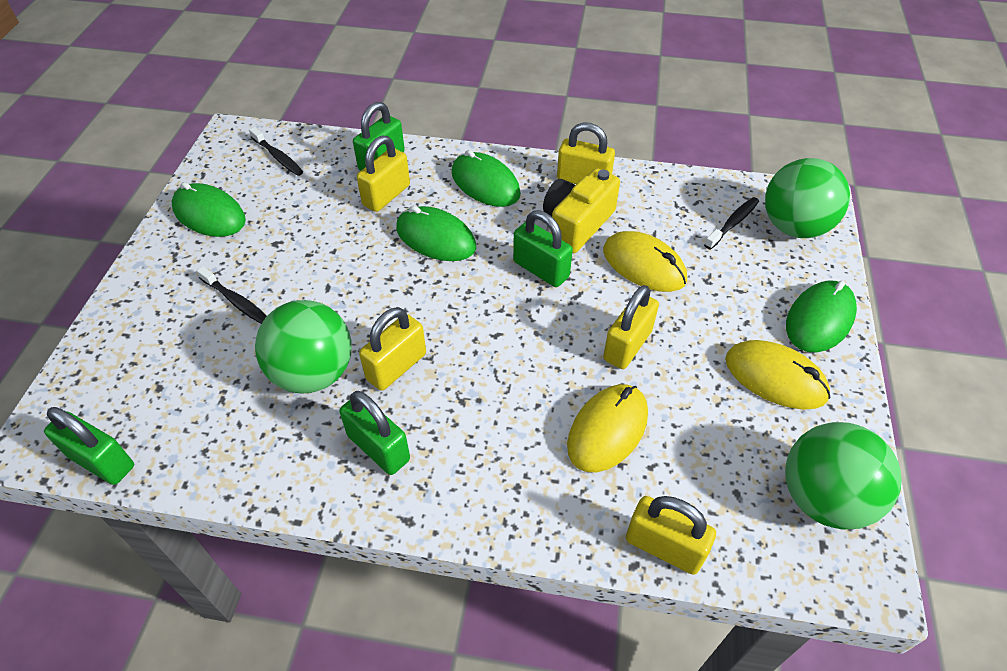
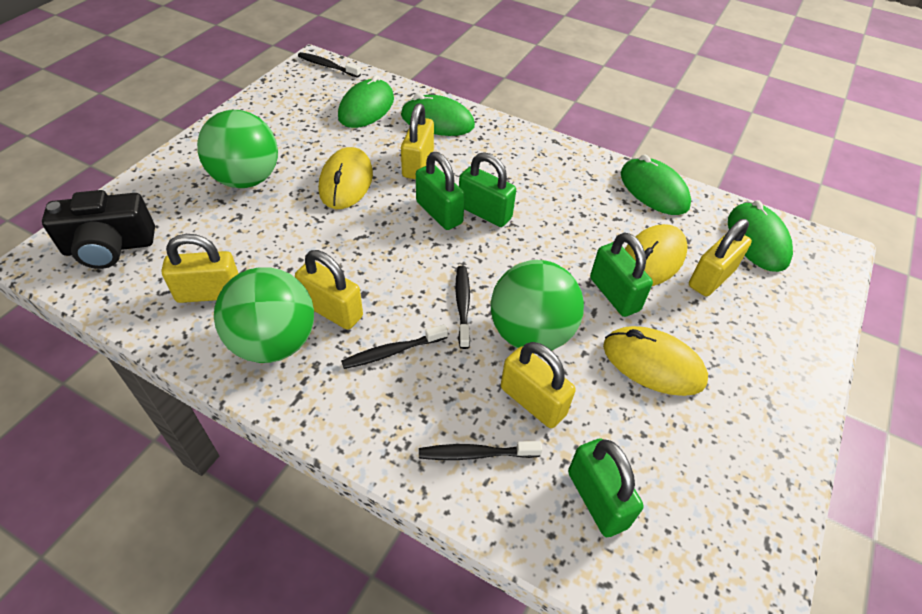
black camera: none = 0 -> [42,190,155,269] = 1
black toothbrush: [197,266,267,324] [249,127,303,176] [704,197,759,250] = 3 -> [298,52,361,78] [341,324,448,369] [419,441,542,460] [455,266,470,349] = 4
yellow camera: [543,168,620,253] = 1 -> none = 0

